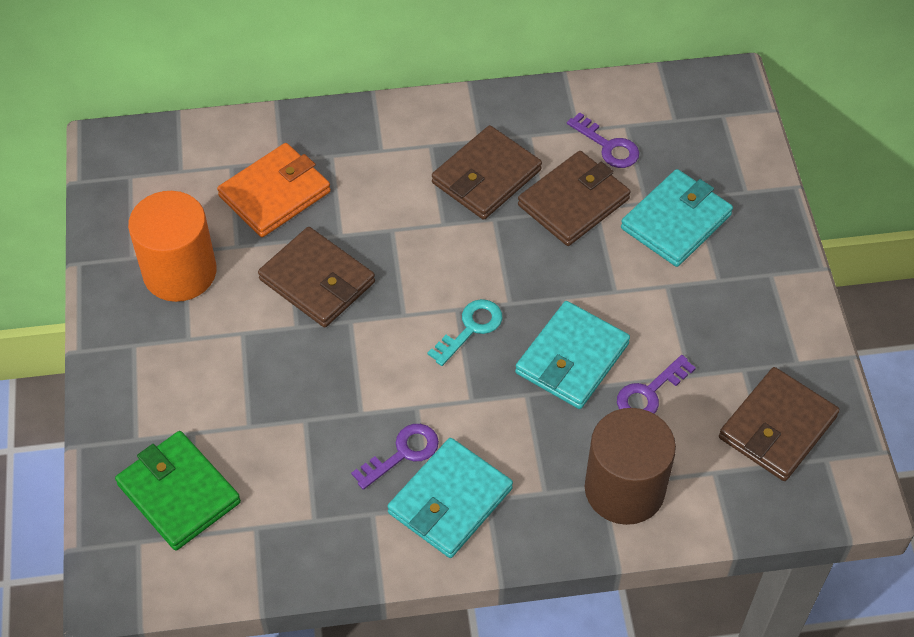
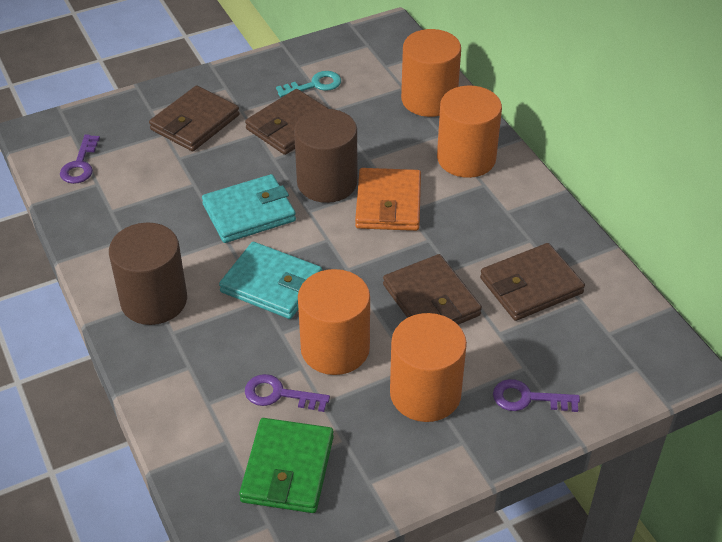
brown cylinder: [585,408,676,525] = 1 -> [109,223,187,325] [294,109,357,203] = 2
orange cylinder: [128,191,216,302] = 1 -> [298,269,370,375] [390,313,467,422] [401,29,461,117] [437,85,502,178] = 4
turquoise wallet: [387,438,513,558] [515,301,630,409] [621,169,733,267] = 3 -> [202,174,296,243] [219,242,322,319] = 2

